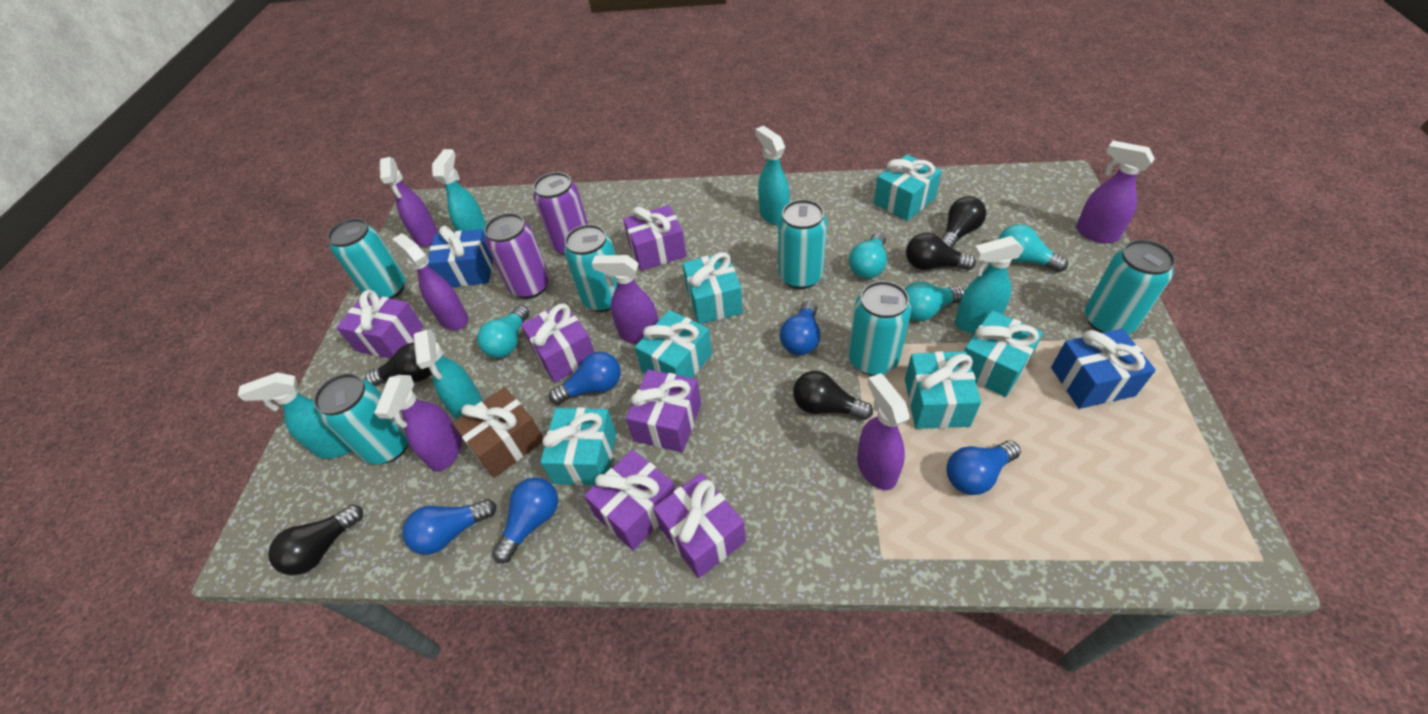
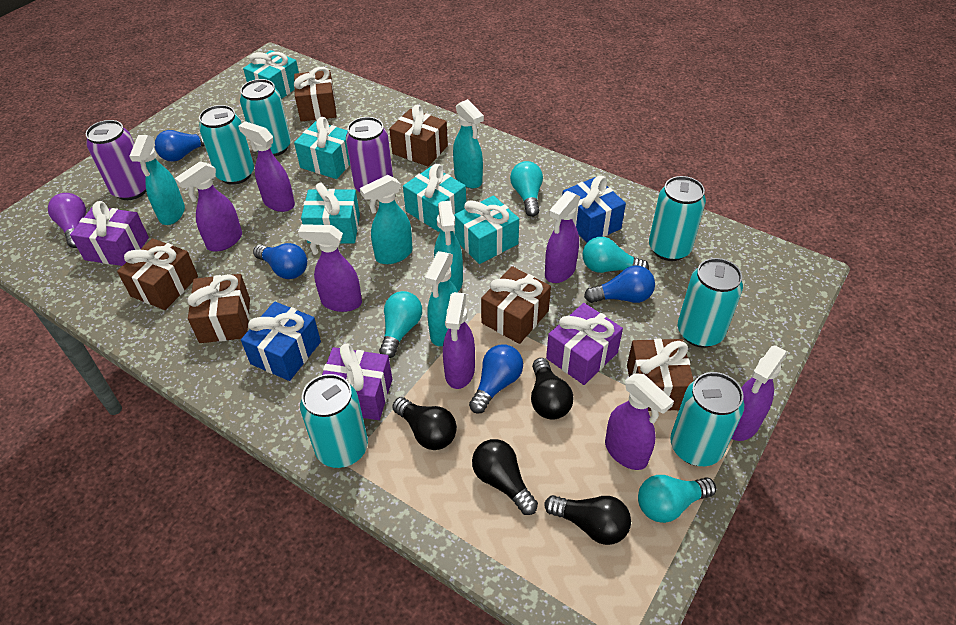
black light bulb: [268,504,363,575] [365,343,432,386] [793,371,873,420] [906,233,976,270] [941,196,986,248] = 5 -> [392,397,457,450] [472,439,538,515] [531,358,574,420] [545,495,631,545] = 4
blue light bulb: [402,499,497,555] [492,477,558,563] [549,352,621,405] [780,300,820,355] [946,441,1021,495] = 5 -> [155,130,205,162] [253,243,307,279] [469,344,523,414] [584,265,655,303] = 4
brown gift: [452,387,543,478] = 1 -> [117,238,198,310] [187,274,250,343] [294,67,337,122] [389,105,448,167] [481,266,551,344] [627,339,694,411] = 6
purple gift: [336,290,423,359] [521,302,595,383] [584,449,675,551] [623,205,686,271] [626,369,701,453] [653,473,746,578] = 6 -> [70,201,149,266] [322,343,392,420] [546,303,623,385] = 3
purple light bulb: none = 0 -> [48,193,86,248] = 1
purple spray bottle: [374,375,462,472] [380,157,438,247] [392,233,468,330] [592,255,659,344] [857,373,910,490] [1076,141,1155,243] = 6 -> [175,161,242,252] [238,121,295,212] [298,224,362,312] [443,292,475,389] [545,191,580,283] [605,374,674,470] [731,346,787,441] = 7
turquoise gift: [540,407,617,486] [635,310,712,378] [682,252,743,324] [874,154,942,221] [905,351,981,429] [964,310,1043,397] = 6 -> [243,50,299,99] [294,117,350,179] [301,183,360,243] [403,164,466,232] [454,196,519,264] = 5

